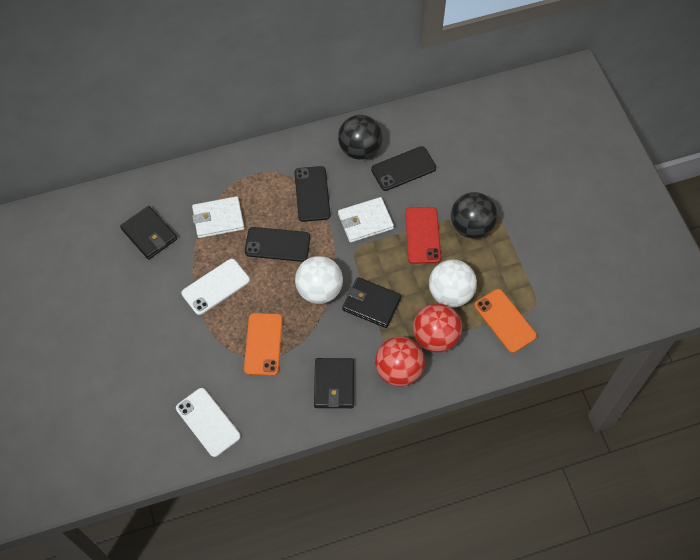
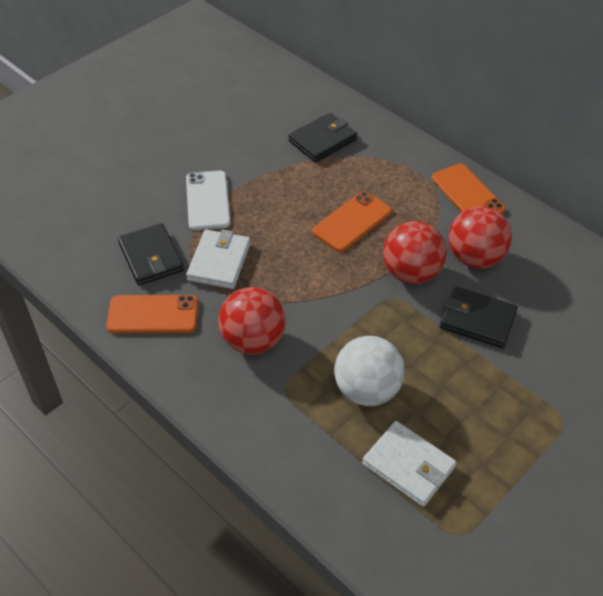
black ball: [338,115,382,160] [451,192,497,238] = 2 -> none = 0
black phone: [245,227,310,262] [294,166,330,222] [371,146,436,191] = 3 -> none = 0
orange phone: [244,313,283,376] [474,289,537,353] = 2 -> [106,295,198,333] [312,191,392,252] [431,163,505,214] = 3
red ball: [375,337,425,387] [413,303,462,352] = 2 -> [218,287,286,355] [383,221,447,284] [449,206,512,268] = 3
red phone: [405,207,441,264] = 1 -> none = 0
white ball: [295,256,343,304] [429,259,477,307] = 2 -> [334,336,405,406] = 1
white phone: [176,388,241,457] [182,259,250,315] = 2 -> [186,171,231,230] = 1

